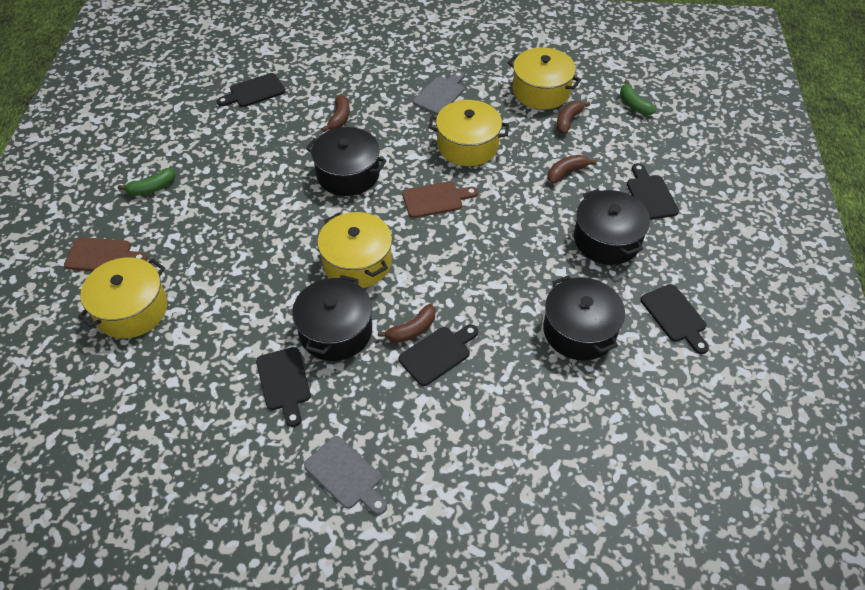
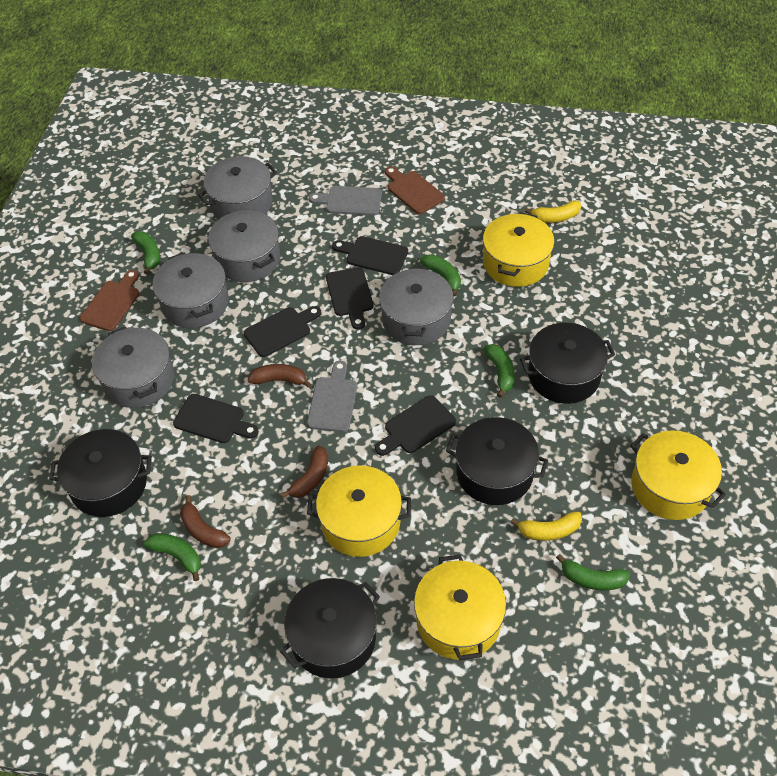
brown banana: [322,95,350,132] [378,304,435,343] [547,155,596,184] [556,101,590,134] = 4 -> [180,495,231,548] [248,364,312,388] [280,445,328,498] = 3
green banana: [118,168,176,196] [620,80,657,115] = 2 -> [131,231,160,274] [144,533,201,581] [420,254,461,296] [484,344,515,398] [556,554,630,590] = 5
grey pot: none = 0 -> [92,327,174,408] [153,252,229,328] [198,156,277,218] [208,210,281,282] [379,267,454,345] = 5
yellow banana: none = 0 -> [511,511,582,541] [525,200,581,223] = 2

